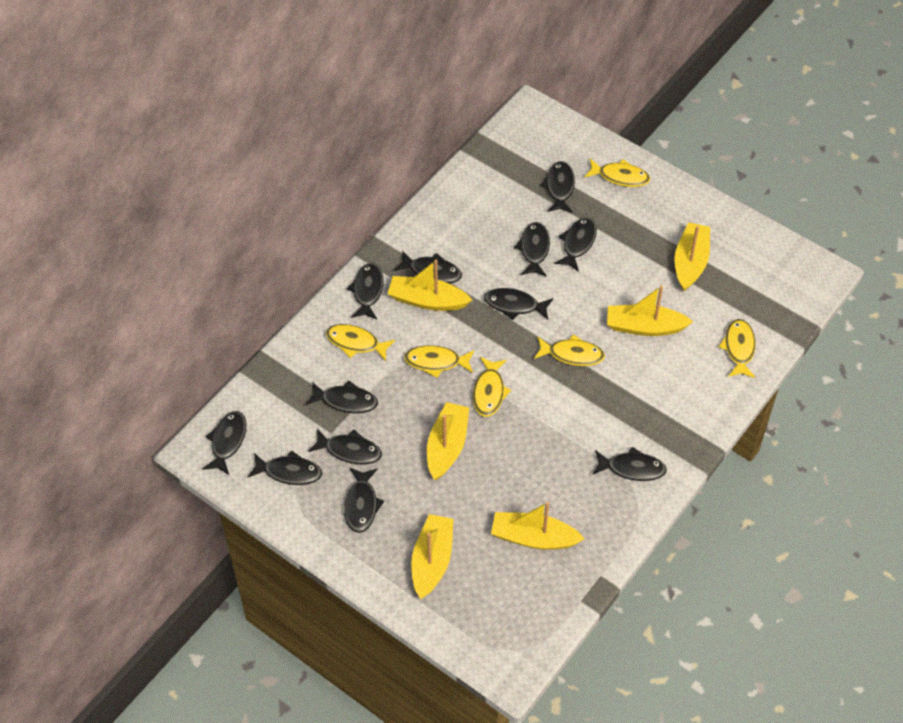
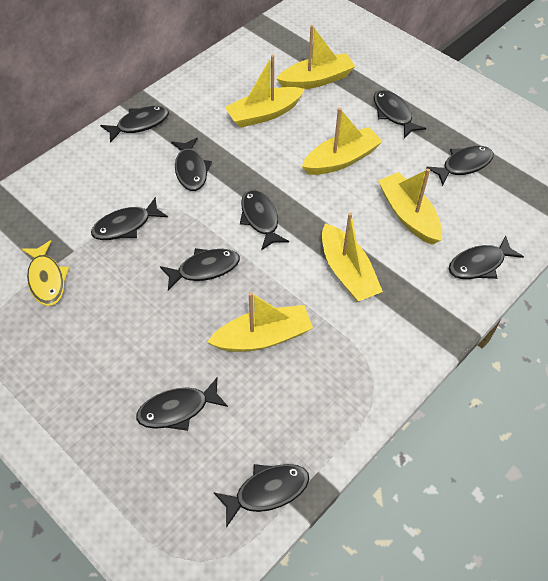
black fish: [203,411,246,475] [248,450,322,485] [306,380,378,413] [308,429,382,464] [344,468,384,533] [347,263,384,319] [394,251,462,283] [484,288,553,320] [514,222,550,277] [540,161,575,213] [555,218,597,272] [593,447,667,481] = 12 -> [91,197,168,240] [100,106,169,143] [136,378,228,431] [160,248,240,291] [171,138,212,191] [213,464,310,528] [240,189,289,251] [374,90,426,138] [426,146,494,186] [449,236,524,279] = 10
yellow fish: [326,324,395,361] [404,345,474,378] [473,357,511,417] [534,335,605,366] [584,159,650,187] [719,319,756,378] = 6 -> [22,240,69,306] = 1

